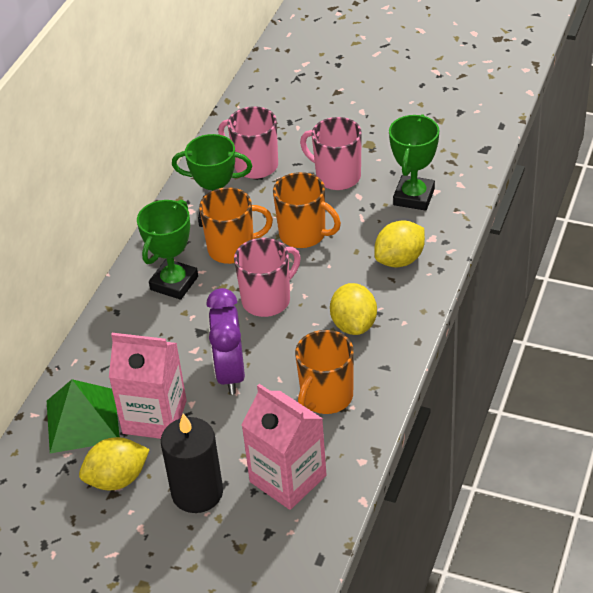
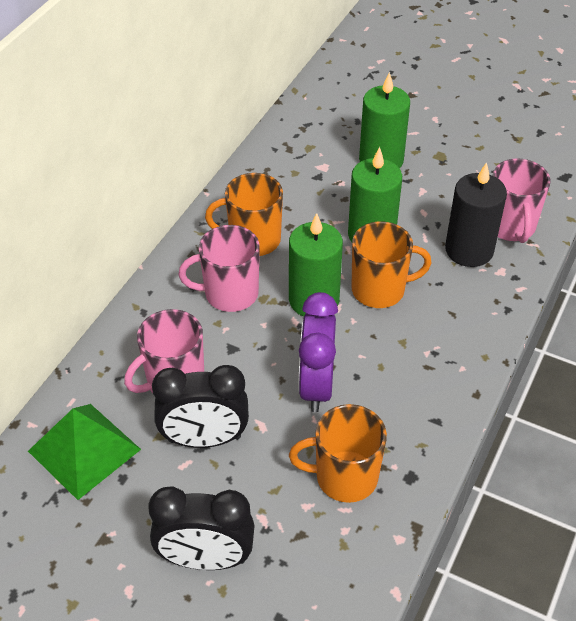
black clock: none = 0 -> [149,486,255,570] [152,365,249,448] = 2
green candle: none = 0 -> [289,213,343,317] [348,147,402,242] [359,72,410,168] = 3
green trophy: [137,200,198,300] [172,134,252,227] [389,114,439,211] = 3 -> none = 0
pink carton: [109,333,187,439] [242,384,326,510] = 2 -> none = 0
yellow lemon: [79,437,150,490] [330,283,377,335] [374,220,425,268] = 3 -> none = 0

